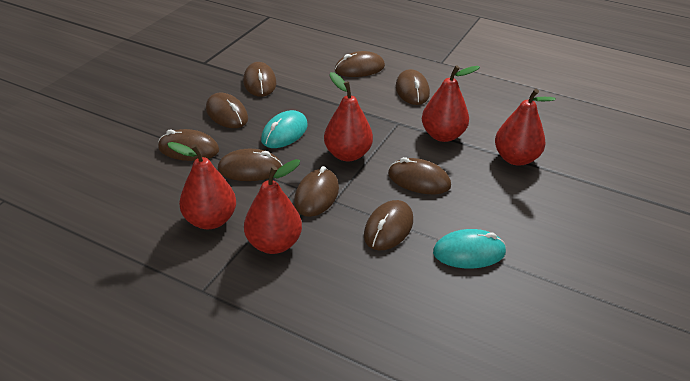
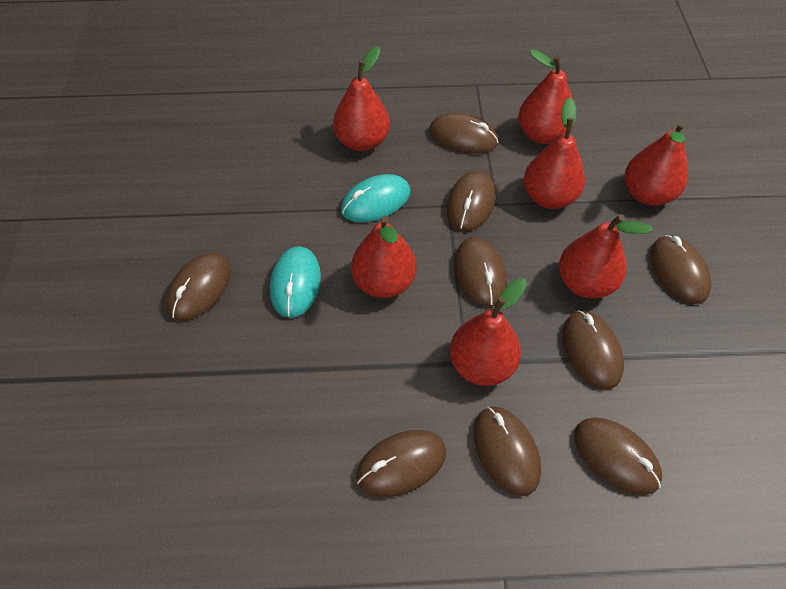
red pear: [167,142,236,229] [244,159,302,254] [324,72,373,162] [422,65,480,142] [495,89,556,166] = 5 -> [333,46,390,151] [351,216,417,298] [450,278,527,386] [519,49,575,144] [524,97,585,209] [559,214,653,299] [625,121,688,206] = 7

